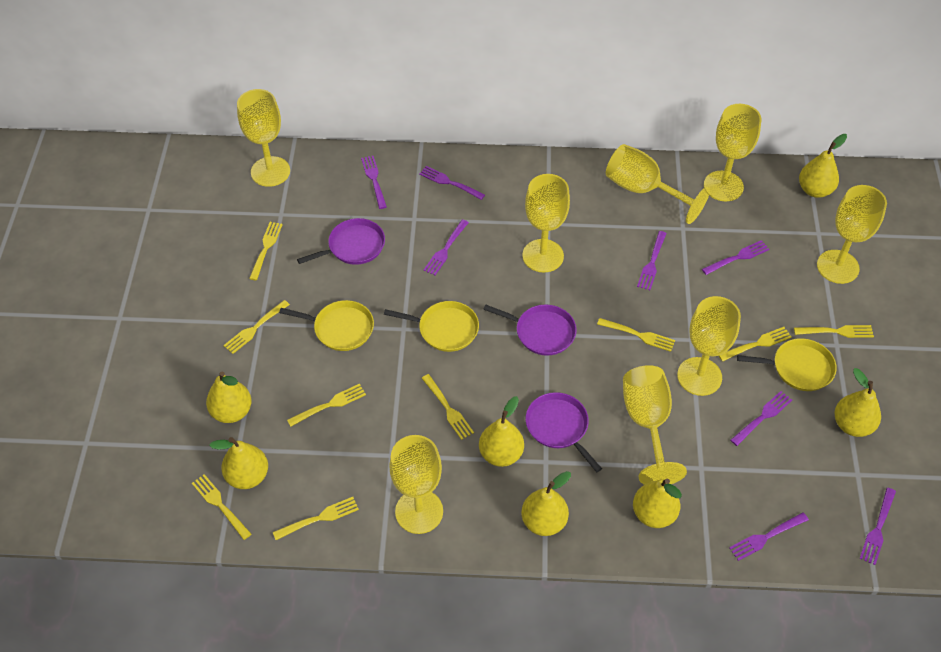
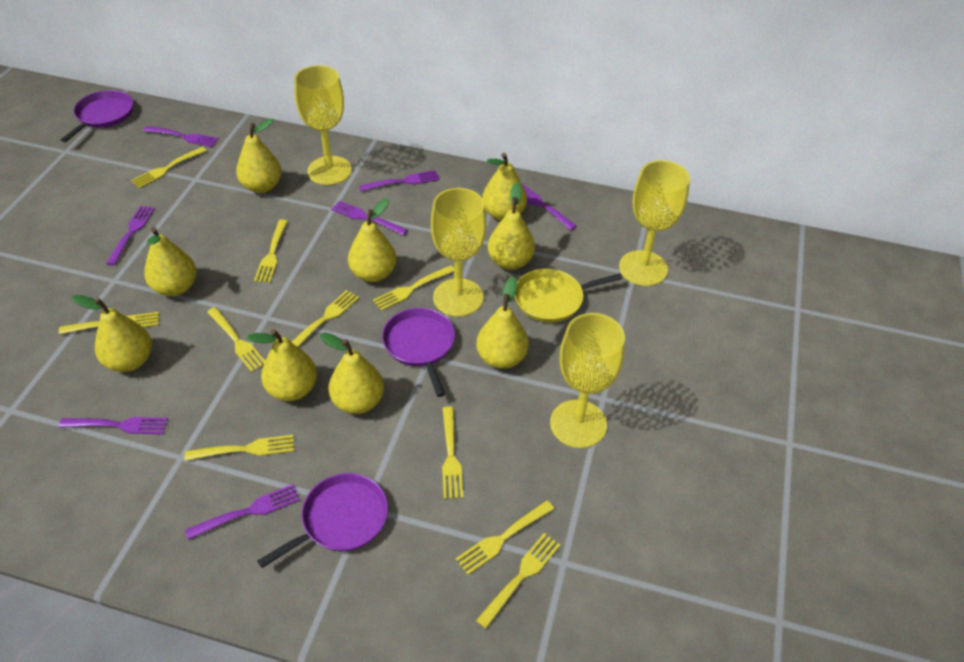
purple fork: [361,156,387,209] [419,166,485,200] [423,219,469,275] [637,231,667,290] [702,240,769,275] [729,512,809,561] [730,391,792,446] [860,488,896,565] = 8 -> [59,417,168,434] [106,206,155,266] [143,126,219,147] [185,484,300,540] [331,201,408,236] [359,170,440,191] [522,183,577,230] = 7
yellow fork: [192,474,251,540] [223,300,290,354] [249,222,283,281] [273,497,359,540] [287,384,366,427] [422,374,474,440] [597,318,675,352] [719,327,792,361] [794,325,874,338] = 9 -> [59,312,159,334] [131,147,207,188] [184,435,294,461] [207,307,265,372] [254,219,288,283] [292,290,359,347] [373,265,454,311] [442,407,464,499] [456,500,554,575] [476,533,560,629] = 10
yellow goblet: [237,89,290,187] [389,435,443,534] [522,174,570,273] [606,144,710,224] [623,365,687,485] [677,296,741,396] [704,104,761,201] [817,185,887,284] = 8 -> [294,65,352,185] [431,188,486,317] [550,313,625,448] [619,160,690,286] = 4
yellow pan: [279,300,374,351] [384,301,479,352] [737,338,837,391] = 3 -> [515,269,622,323] = 1
yellow pear: [206,372,252,423] [209,437,268,489] [479,396,524,467] [521,471,571,536] [633,479,682,528] [799,134,847,198] [835,368,881,437] = 7 -> [72,295,152,372] [144,227,196,296] [236,119,282,193] [247,329,317,401] [320,332,384,414] [348,199,396,282] [476,276,529,369] [482,153,527,221] [488,182,535,270] = 9

